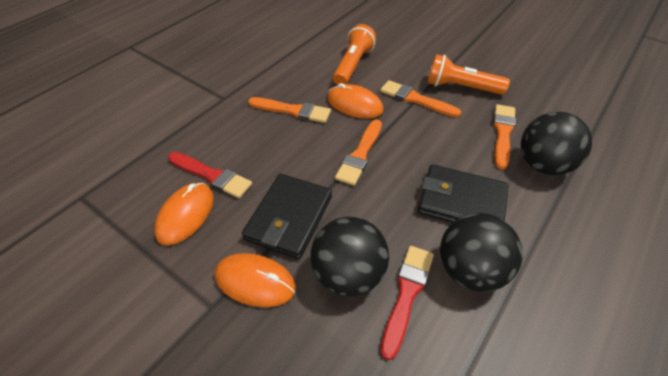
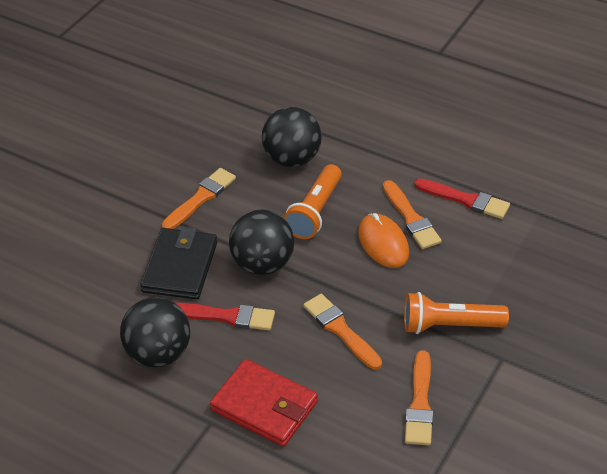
black wallet: [242,174,332,259] [418,164,509,222] = 2 -> [140,227,217,299] = 1
orange mouse: [154,183,214,245] [215,253,296,307] [327,83,384,119] = 3 -> [358,213,409,268] = 1
red wallet: none = 0 -> [210,359,318,447] = 1

